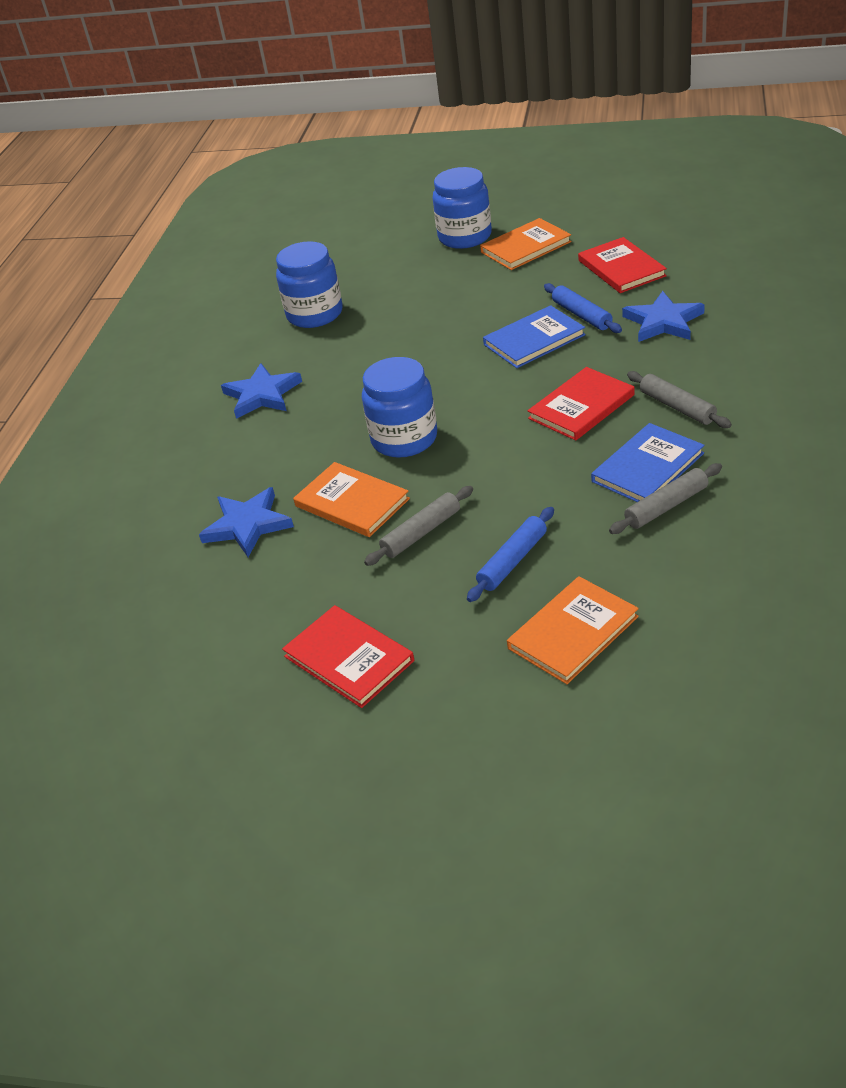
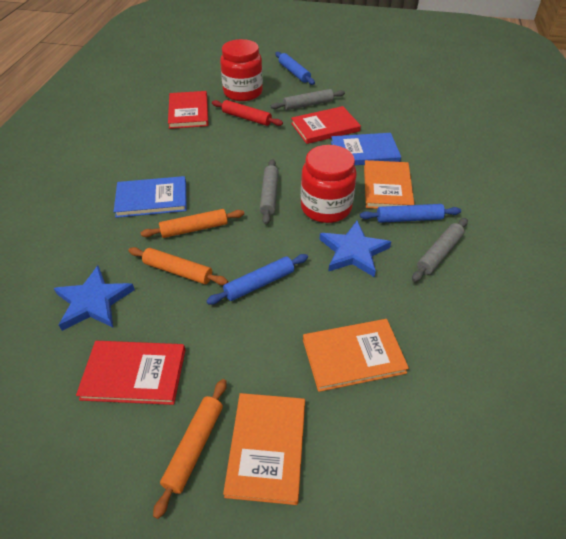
blue jar: [276,241,342,328] [362,357,437,458] [433,167,492,249] = 3 -> none = 0
blue rolling pin: [467,507,554,602] [544,283,622,333] = 2 -> [206,254,308,305] [275,52,315,85] [360,204,461,223] = 3
blue star: [199,487,294,557] [221,363,302,419] [622,291,705,342] = 3 -> [54,266,135,331] [319,221,391,277] = 2
orange rolling pin: none = 0 -> [128,247,228,285] [141,209,244,238] [153,379,227,519] = 3
red jar: none = 0 -> [220,39,263,101] [301,145,357,223] = 2
red rolling pin: none = 0 -> [212,100,283,126] = 1

